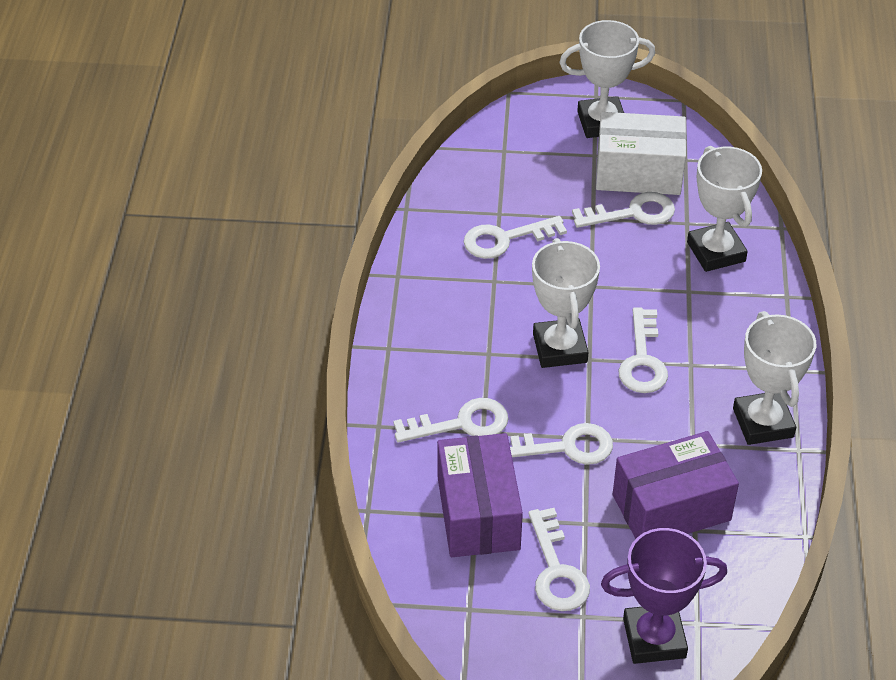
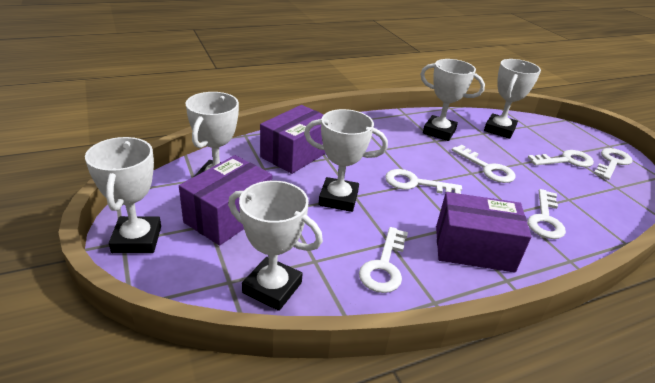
purple box: [437,433,523,557] [613,431,739,539] = 2 -> [179,155,272,246] [260,105,326,174] [436,192,531,272] = 3
purple trophy: [601,528,727,664] = 1 -> none = 0
white box: [596,112,686,195] = 1 -> none = 0
white trophy: [532,238,600,368] [559,20,655,138] [687,146,762,272] [733,311,816,445] = 4 -> [85,137,161,253] [186,92,239,177] [228,181,323,311] [304,109,388,212] [420,59,485,141] [484,59,541,139] = 6

